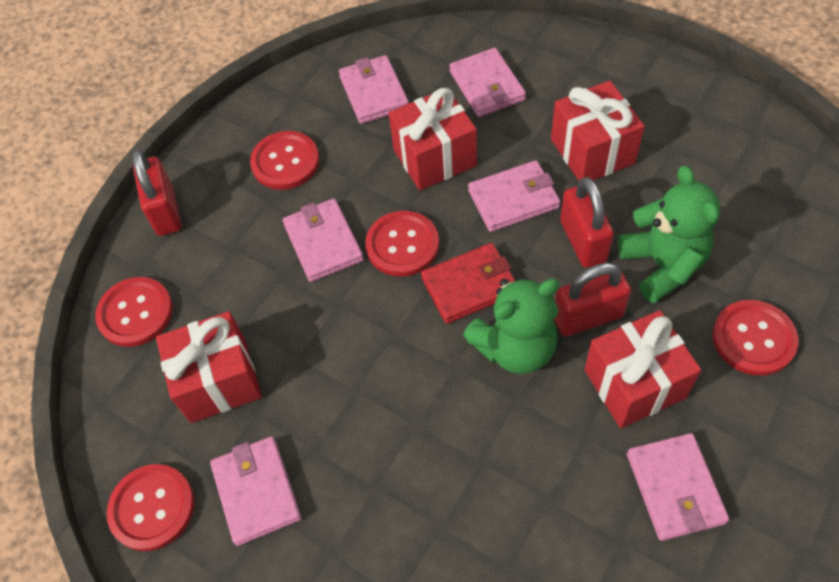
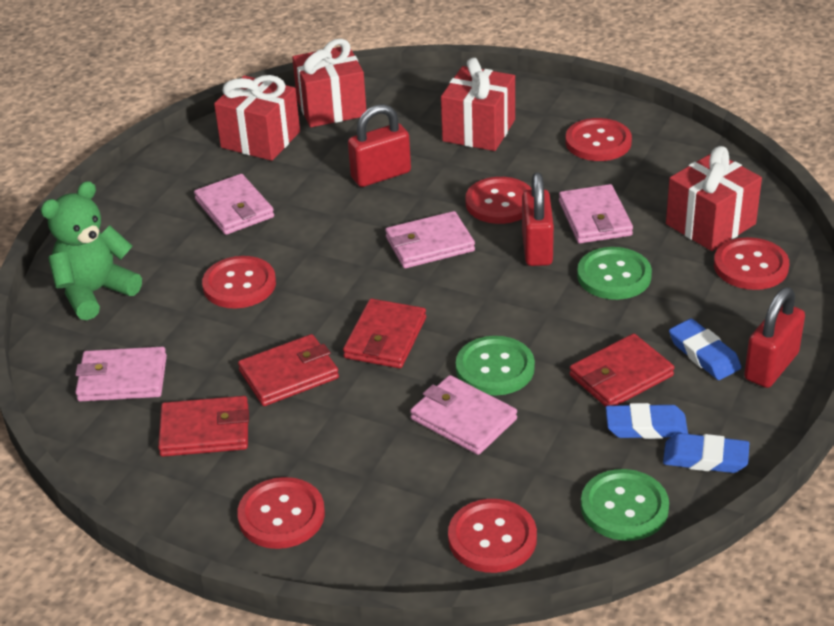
blue eraser: none = 0 -> [606,403,688,439] [663,433,749,473] [669,318,741,380] = 3
green button: none = 0 -> [456,336,535,395] [577,247,652,300] [581,469,669,541] = 3
green teddy bear: [463,277,559,374] [618,165,720,303] = 2 -> [41,181,142,320] = 1
pink wallet: [210,436,301,546] [283,199,364,282] [339,55,409,124] [449,48,526,117] [468,160,560,232] [627,433,729,541] = 6 -> [75,347,167,401] [194,174,274,235] [385,211,475,268] [410,375,517,455] [559,184,633,243] = 5
red button: [95,277,173,347] [107,464,195,551] [250,131,319,190] [365,211,439,277] [712,300,798,376] = 5 -> [202,256,276,309] [237,477,325,549] [448,499,537,573] [466,177,532,224] [565,118,632,161] [714,237,789,290] = 6
red wallet: [421,243,515,324] = 1 -> [158,396,249,457] [238,334,339,406] [343,299,426,368] [569,334,675,407] = 4

